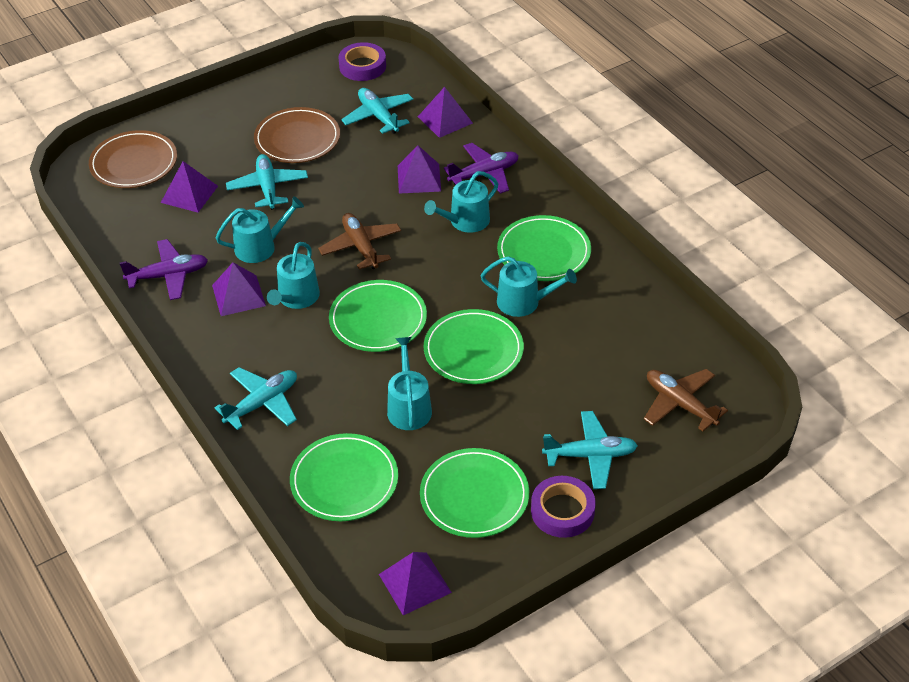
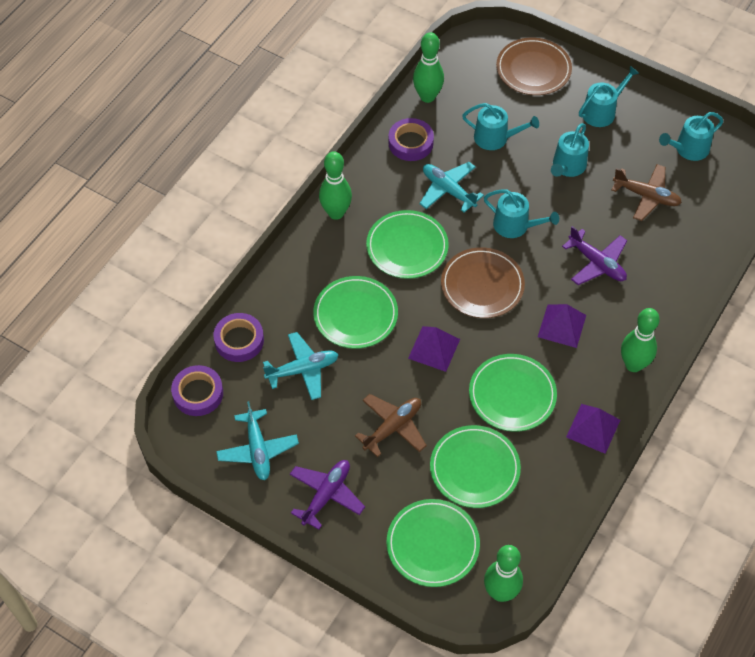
green bowling pin: none = 0 -> [319,151,352,220] [413,32,444,103] [484,545,523,602] [621,308,660,372] = 4
purple pyramid: [161,161,218,213] [212,262,266,316] [379,552,452,615] [398,145,441,194] [418,87,473,138] = 5 -> [408,326,460,372] [538,304,586,348] [566,404,620,454] = 3
purple tape: [338,42,386,81] [531,476,596,538] = 2 -> [171,365,223,416] [214,313,264,362] [388,118,434,161] = 3
turquoise plane: [215,367,297,430] [226,154,308,210] [341,88,413,134] [542,411,638,489] = 4 -> [216,401,299,480] [263,332,339,400] [420,162,484,212] = 3

